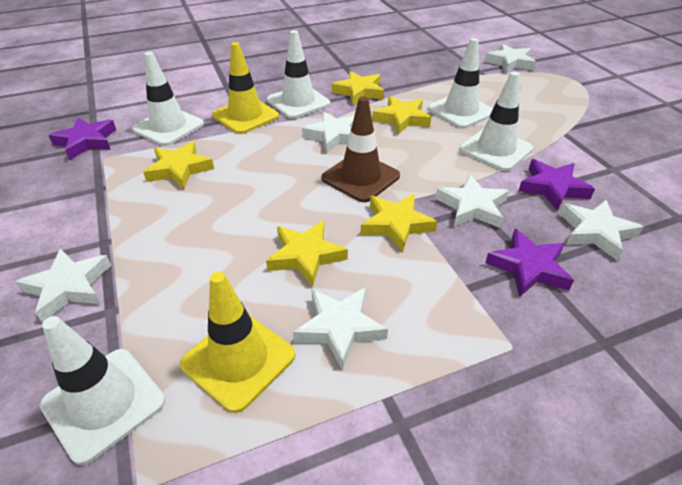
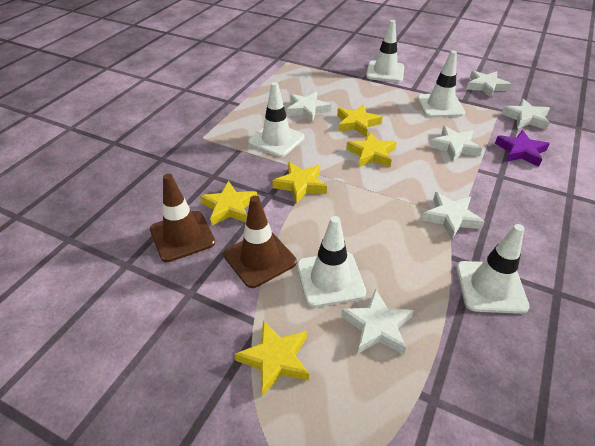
brown traffic cone: [321,97,400,202] = 1 -> [150,174,216,262] [224,196,297,288] = 2
purple star: [49,117,116,160] [485,229,574,297] [519,159,595,211] = 3 -> [495,130,550,167] = 1
yellow traffic cone: [180,272,295,413] [212,42,279,134] = 2 -> none = 0

